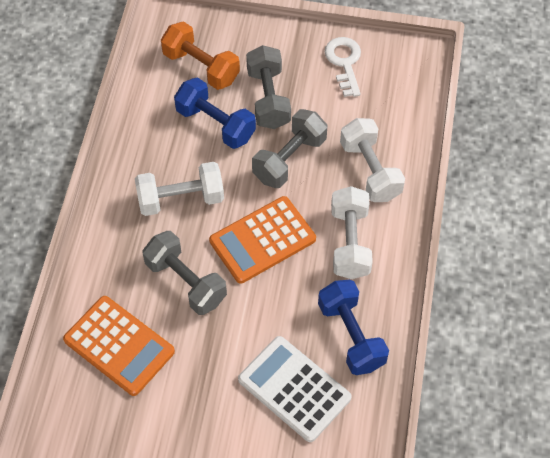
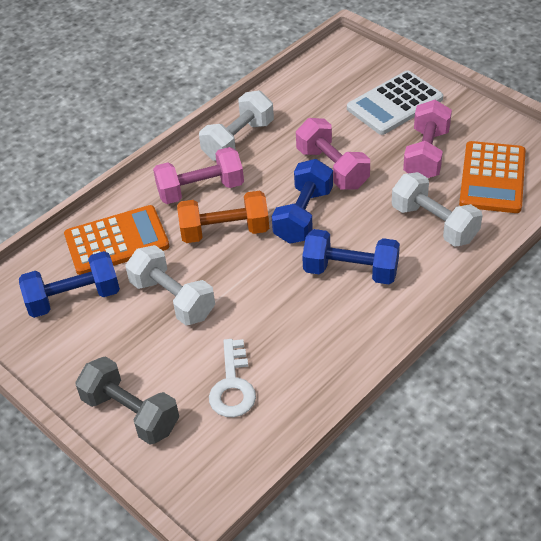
blue dumbbell: [174,77,256,149] [318,280,389,375] = 2 -> [19,251,120,318] [272,159,333,244] [302,229,400,284] = 3
grey dumbbell: [142,231,227,315] [246,45,291,129] [252,109,327,188] = 3 -> [75,356,179,445] = 1
pink dumbbell: none = 0 -> [153,147,244,204] [296,118,370,190] [403,100,452,178] = 3

